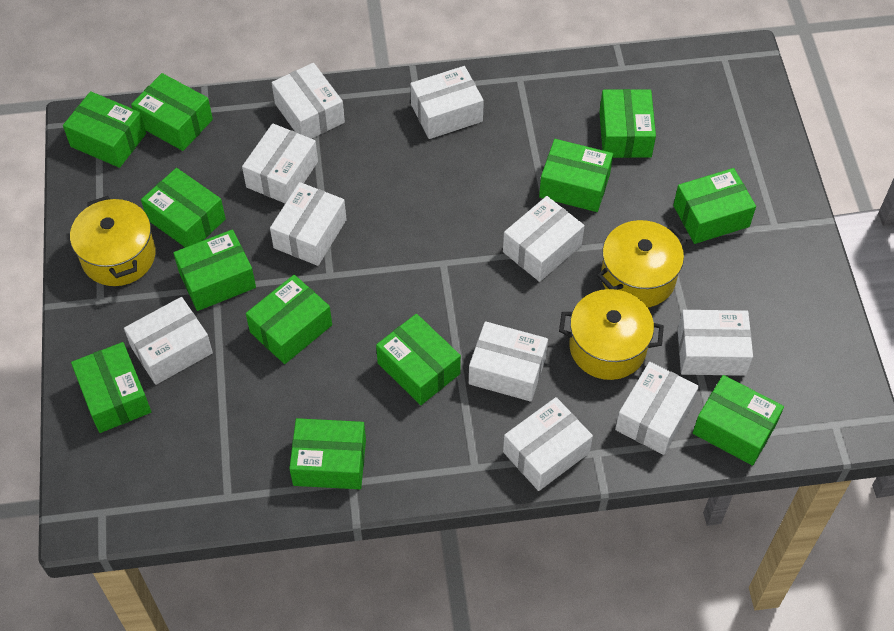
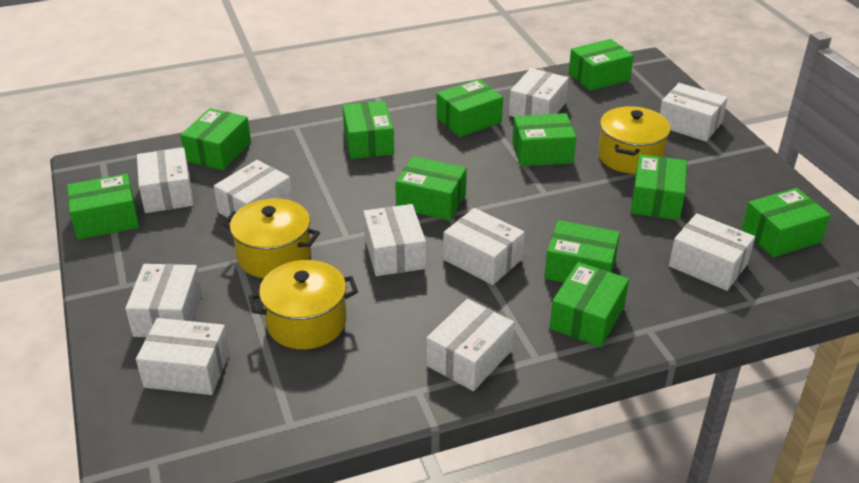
green box: [63,91,146,168] [71,342,151,433] [131,73,213,151] [141,168,226,247] [173,229,256,311] [246,275,332,364] [289,418,366,489] [376,314,461,405] [539,139,613,212] [599,89,656,158] [673,168,756,244] [693,375,784,466] = 12 -> [67,174,139,240] [180,108,251,170] [342,101,394,159] [395,156,467,221] [437,79,503,137] [512,113,577,166] [544,220,620,283] [550,262,629,347] [569,39,634,91] [631,154,687,220] [742,188,830,257] = 11

